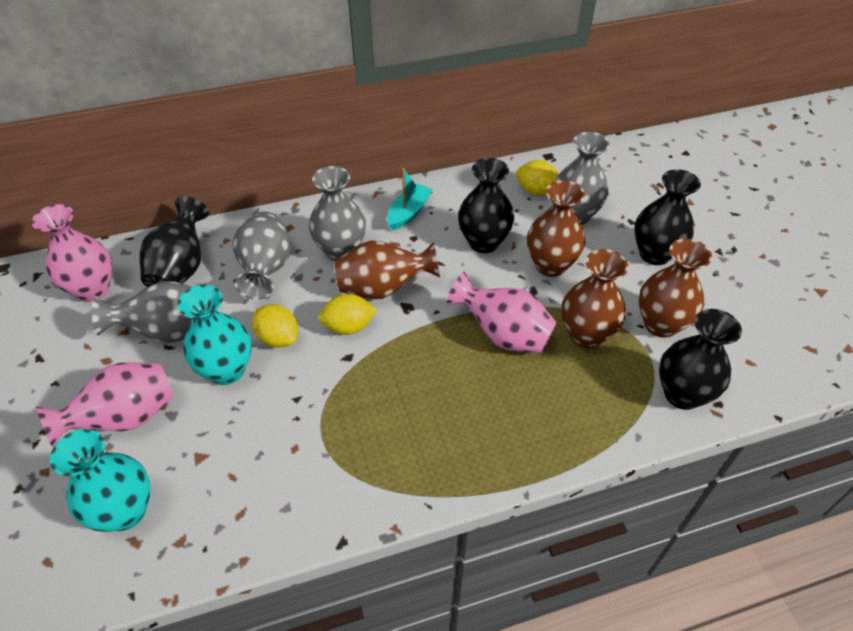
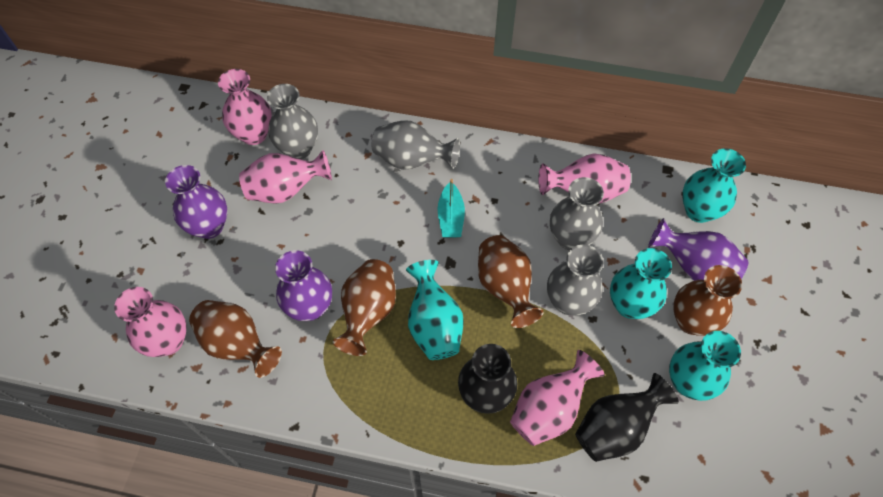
black vase: [140,196,209,287] [458,158,514,253] [634,169,701,265] [659,309,742,410] = 4 -> [458,344,517,414] [575,373,679,462] = 2
pink vase: [32,204,112,302] [36,362,173,447] [446,272,557,354] = 3 -> [114,287,187,357] [218,69,272,145] [239,150,332,204] [510,350,605,446] [538,153,631,203] = 5
purple vase: none = 0 -> [165,165,227,239] [275,250,332,321] [648,218,748,281] = 3
turquoise vase: [50,429,151,532] [177,285,252,385] = 2 -> [406,260,464,360] [610,248,672,319] [669,331,741,401] [682,148,746,223] = 4
yellow lemon: [253,304,298,348] [318,294,377,335] [516,160,559,195] = 3 -> none = 0

